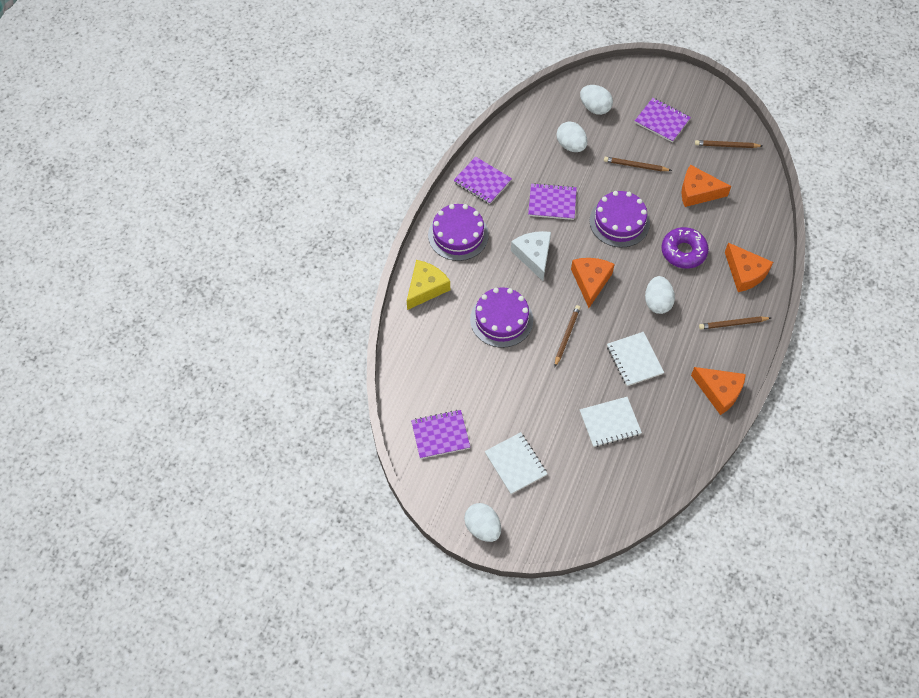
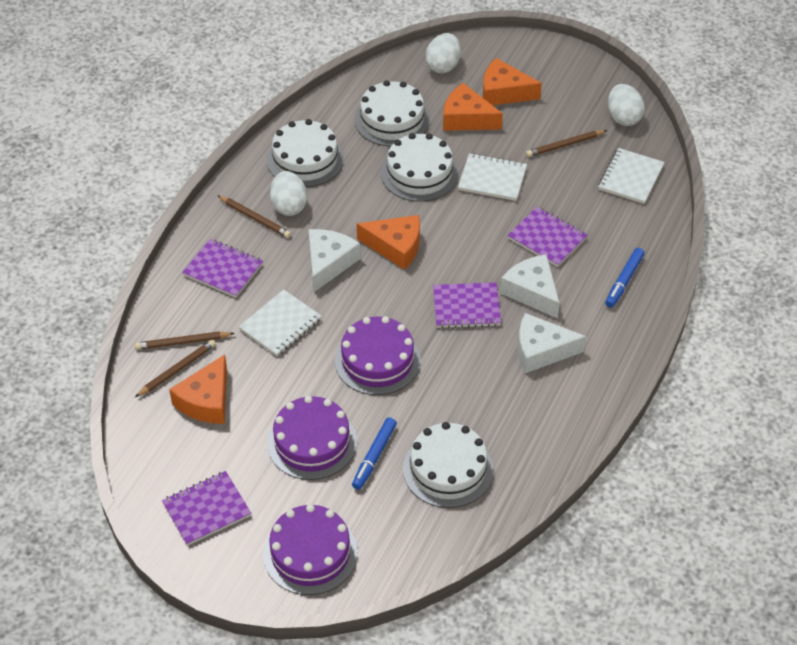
blue marker: none = 0 -> [352,417,397,490] [605,248,645,308] = 2
purple donut: [661,227,709,269] = 1 -> none = 0
white cake: none = 0 -> [267,119,344,187] [355,80,430,146] [381,133,459,202] [403,422,494,508] = 4
white cheese: [511,231,551,281] = 1 -> [308,229,360,292] [500,254,560,318] [518,313,587,373] = 3
white egg: [464,503,501,542] [557,121,587,152] [580,85,613,115] [645,276,675,314] = 4 -> [270,171,307,216] [425,33,461,73] [608,84,645,126] = 3
yellow cheese: [407,260,450,310] = 1 -> none = 0

